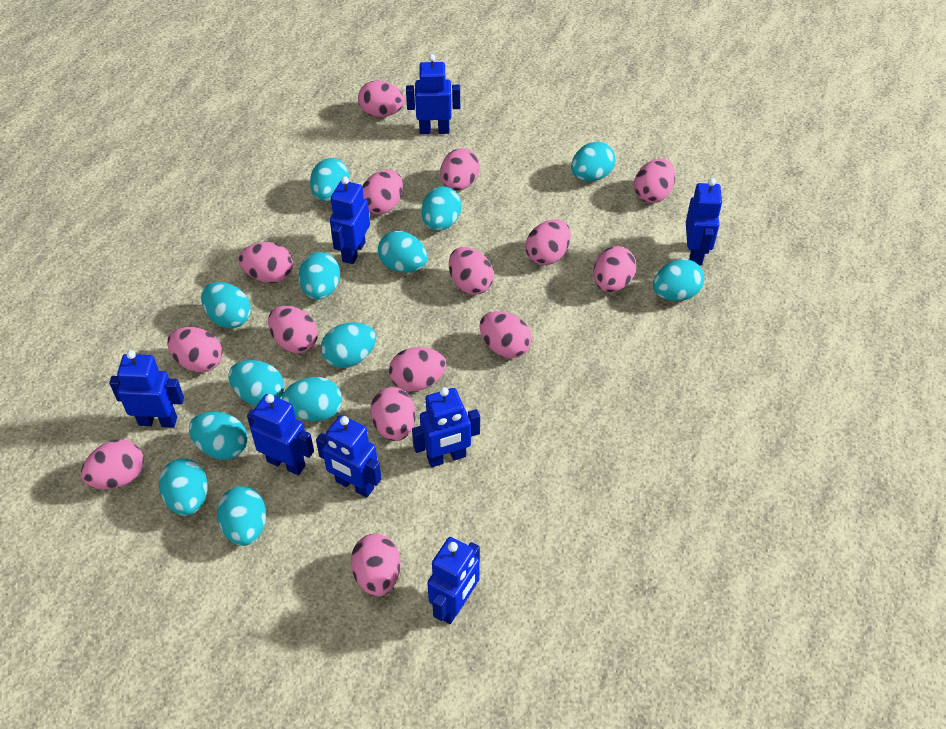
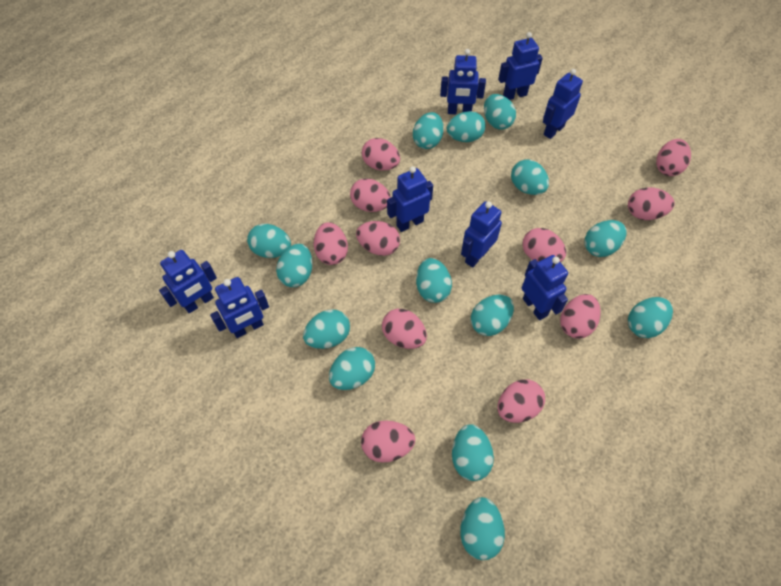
pink egg: [81,439,144,489] [167,327,222,373] [239,242,293,283] [268,305,318,353] [351,534,401,596] [358,80,405,117] [362,170,403,215] [370,387,416,441] [389,347,446,392] [440,148,480,191] [449,247,494,295] [479,311,532,359] [525,220,571,265] [593,246,636,292] [634,159,675,203] = 15 -> [314,222,348,265] [350,179,391,212] [356,221,400,256] [361,420,415,463] [362,138,400,170] [382,309,427,349] [497,379,545,423] [522,228,566,262] [560,294,601,339] [628,187,675,220] [656,139,691,176] = 11
turquoise egg: [159,458,208,516] [189,412,248,460] [201,282,251,329] [217,486,266,546] [229,360,284,406] [282,377,342,421] [299,252,340,300] [310,158,350,202] [321,322,376,368] [378,231,427,273] [421,186,462,231] [571,141,615,181] [653,259,704,301] = 13 -> [247,224,291,258] [276,244,313,287] [303,309,350,349] [329,347,375,390] [413,112,444,149] [416,258,452,303] [447,111,486,142] [452,424,494,481] [460,497,505,560] [471,295,514,336] [484,94,516,130] [511,159,549,195] [585,220,627,257] [628,297,673,338] = 14

